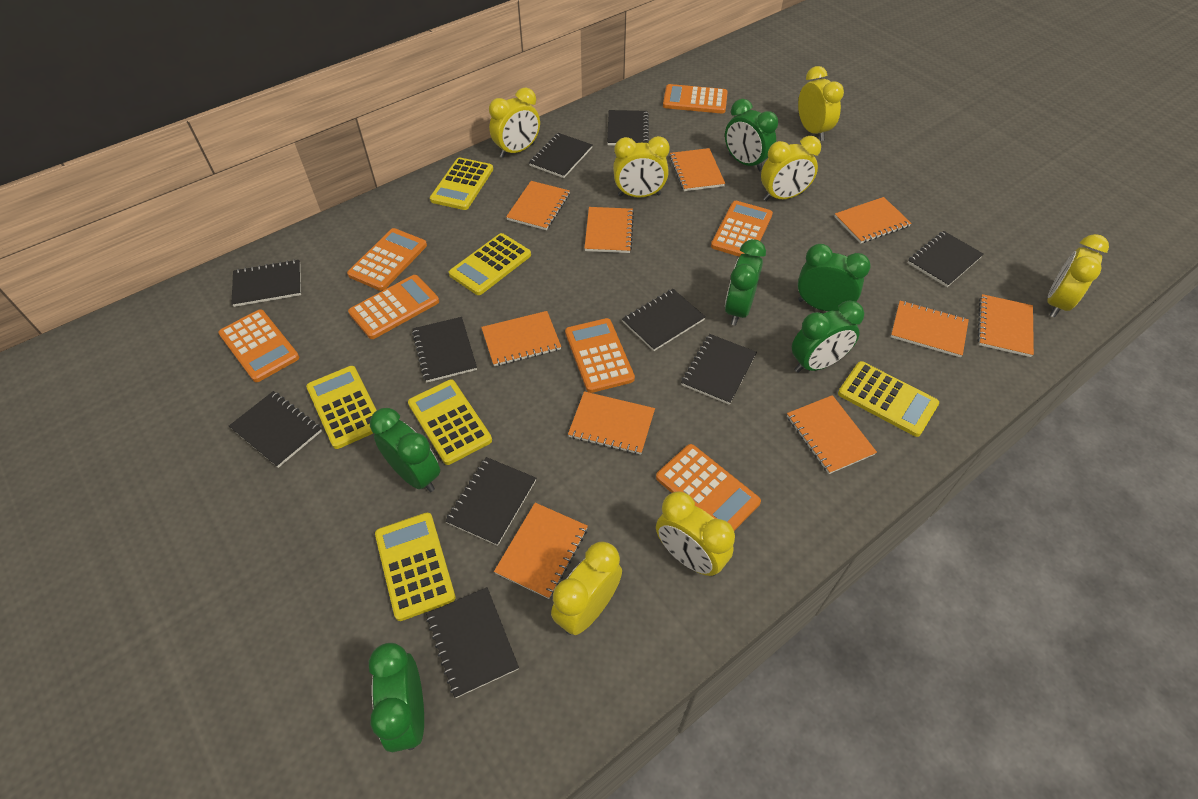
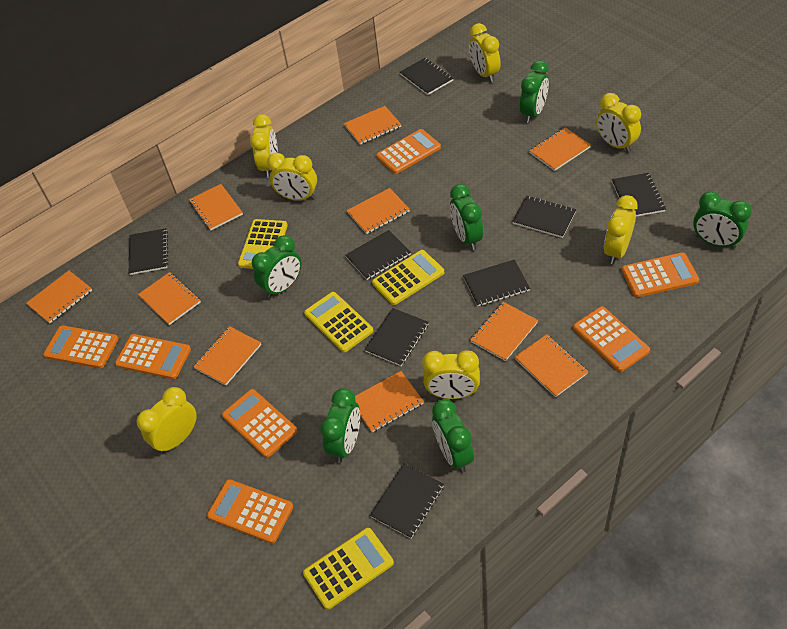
black notebook: [229,391,322,468] [231,259,301,307] [412,317,477,383] [426,587,519,698] [445,457,536,546] [529,133,592,178] [607,110,649,145] [622,289,705,351] [681,334,757,405] [908,231,984,287] = 10 -> [129,228,168,275] [345,230,411,280] [364,308,429,366] [370,464,444,538] [400,58,454,95] [463,259,530,307] [512,196,576,238] [612,173,666,217] = 8
yellow calculator: [306,366,377,449] [375,513,456,621] [408,380,492,465] [430,157,493,210] [449,233,531,295] [838,361,939,437] = 6 -> [238,219,288,269] [303,528,394,610] [304,292,373,352] [372,250,444,305] = 4

